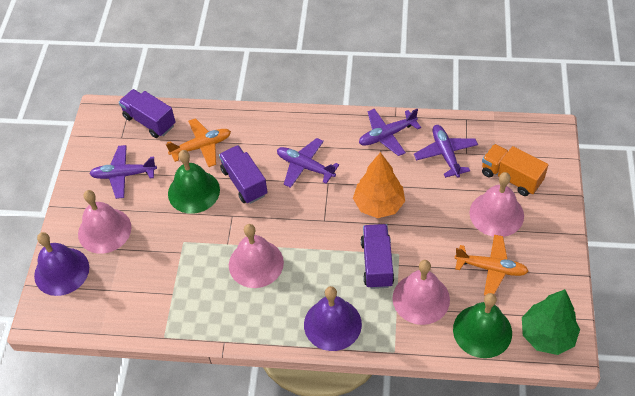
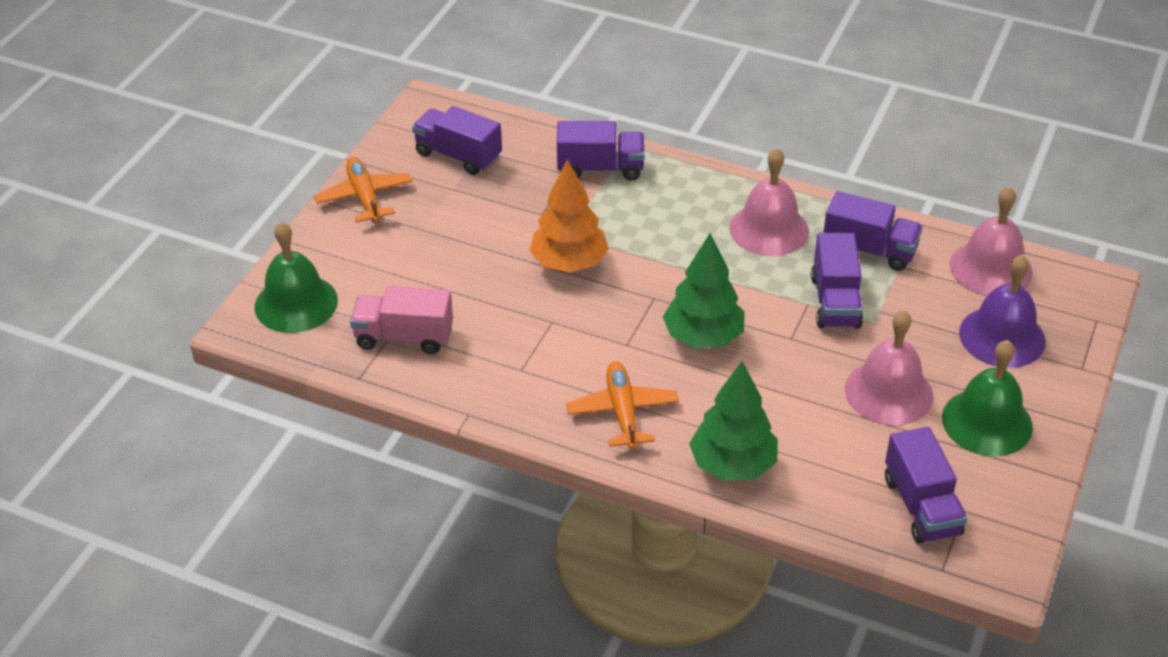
green tree: [522,289,580,355] = 1 -> [663,233,745,348] [689,361,778,481] = 2
orange truck: [482,144,548,196] = 1 -> none = 0
pink bell: [78,190,132,254] [229,224,284,288] [393,260,450,325] [469,172,524,237] = 4 -> [730,148,809,256] [845,310,934,425] [950,187,1032,296] = 3
pink truck: none = 0 -> [350,286,453,354] = 1
purple bell: [34,232,89,296] [304,286,362,351] = 2 -> [959,254,1046,368] = 1
purple plane: [89,145,157,199] [277,138,339,188] [359,108,421,156] [414,125,478,178] = 4 -> none = 0
purple truck: [119,89,176,138] [219,145,268,204] [361,224,394,289] = 3 -> [412,106,502,175] [557,121,645,181] [811,233,863,328] [823,191,923,271] [885,427,967,544] = 5

